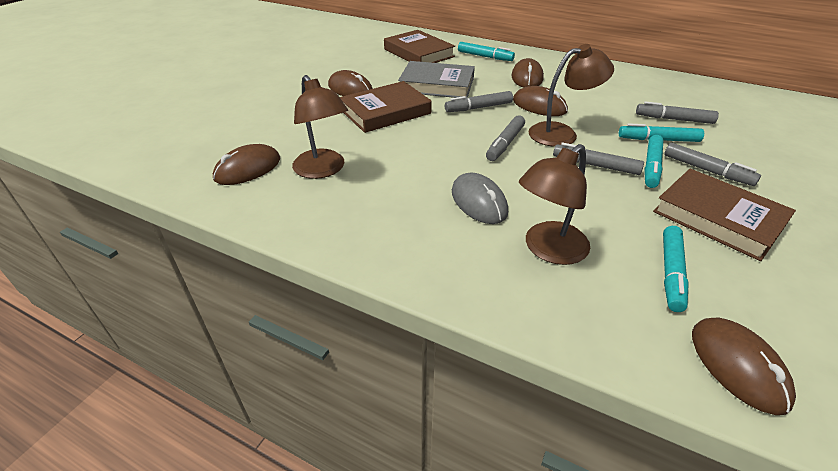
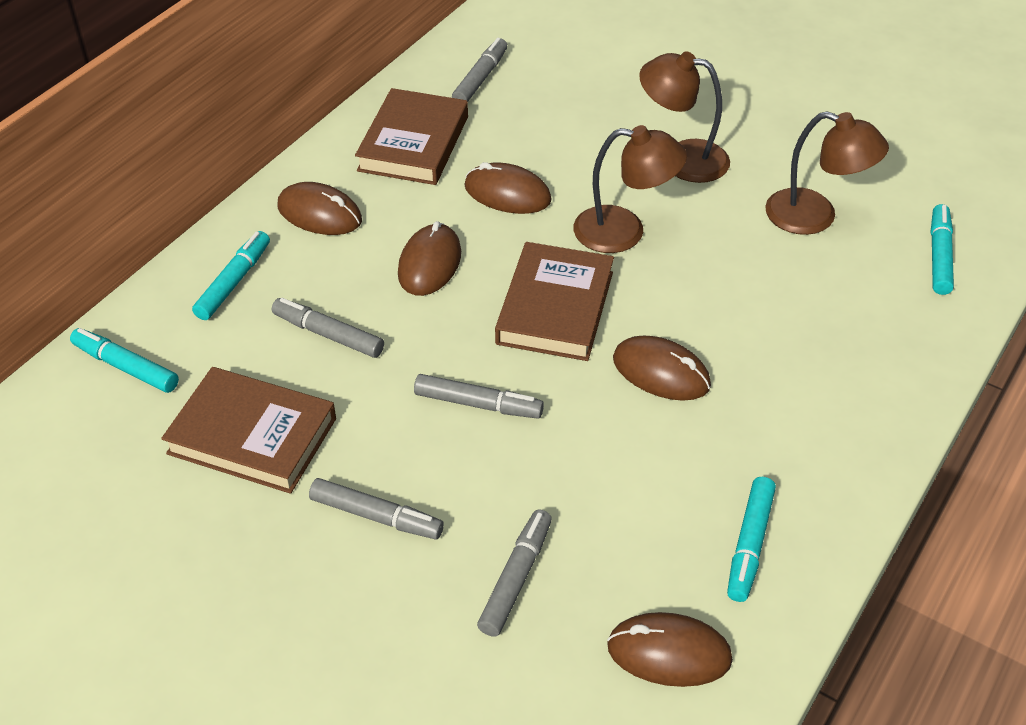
grey book: [398,61,475,98] = 1 -> none = 0
grey mouse: [452,172,508,224] = 1 -> none = 0

